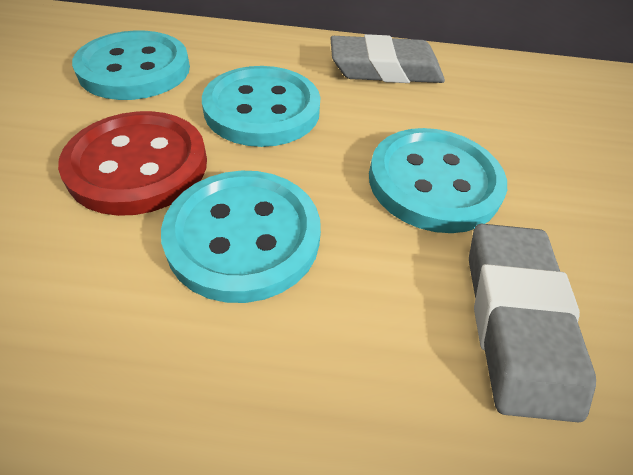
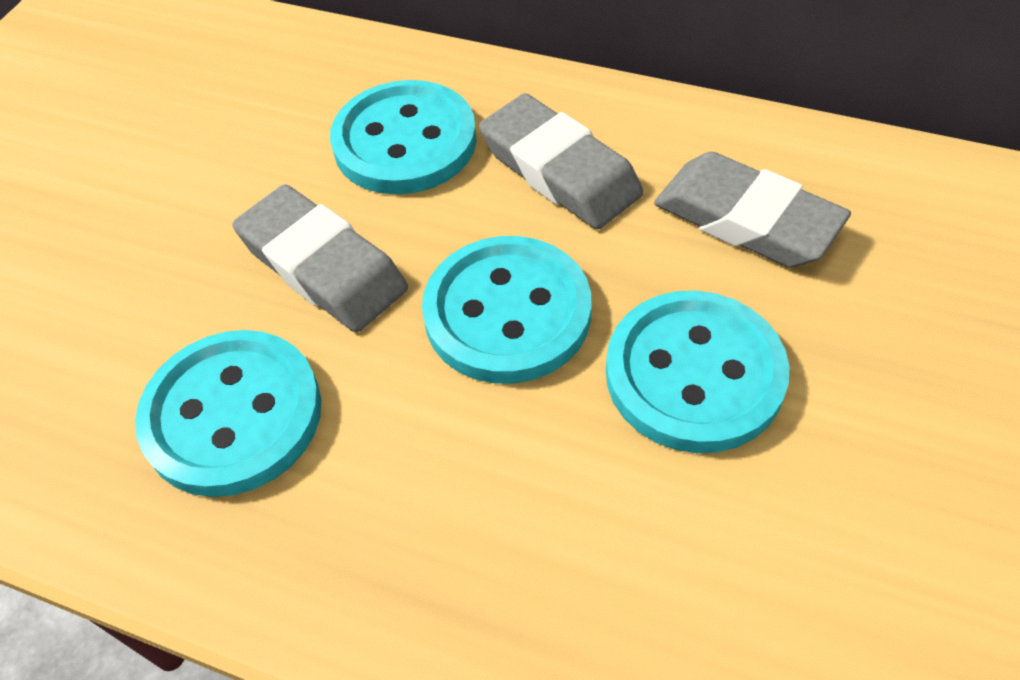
grey eraser: [330,34,445,83] [469,224,596,423] = 2 -> [232,184,408,332] [479,93,643,229] [654,152,851,267] = 3
red button: [58,111,207,216] = 1 -> none = 0

